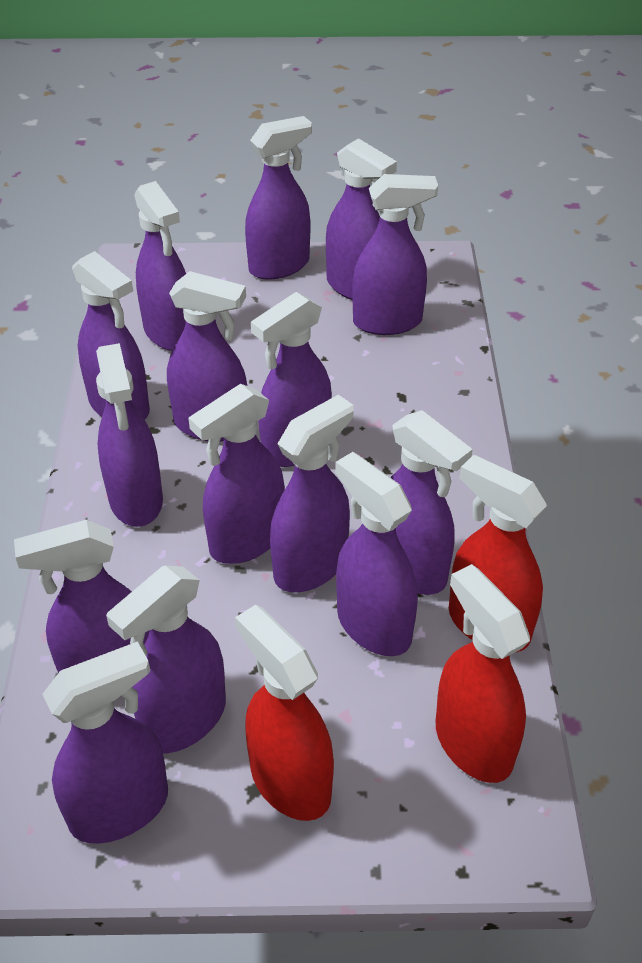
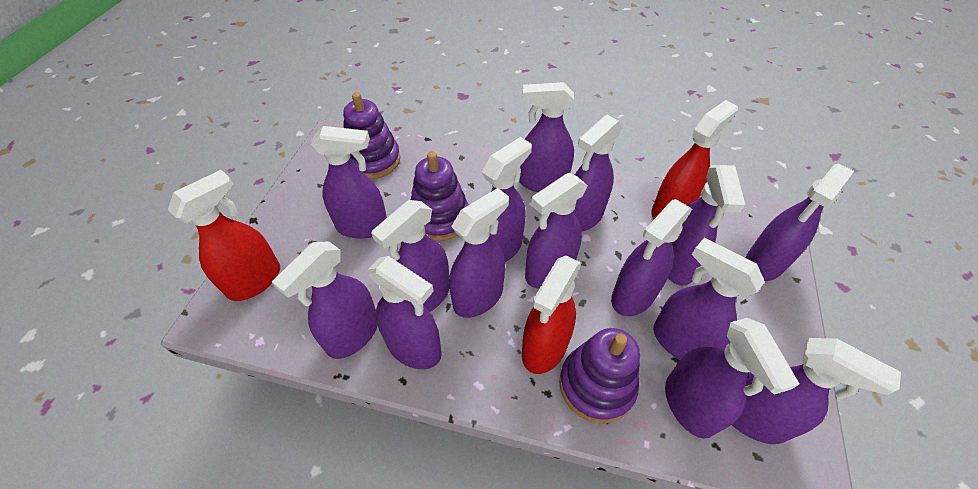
purple stacking toy: none = 0 -> [343,92,400,179] [411,151,469,241] [559,328,640,423] = 3

